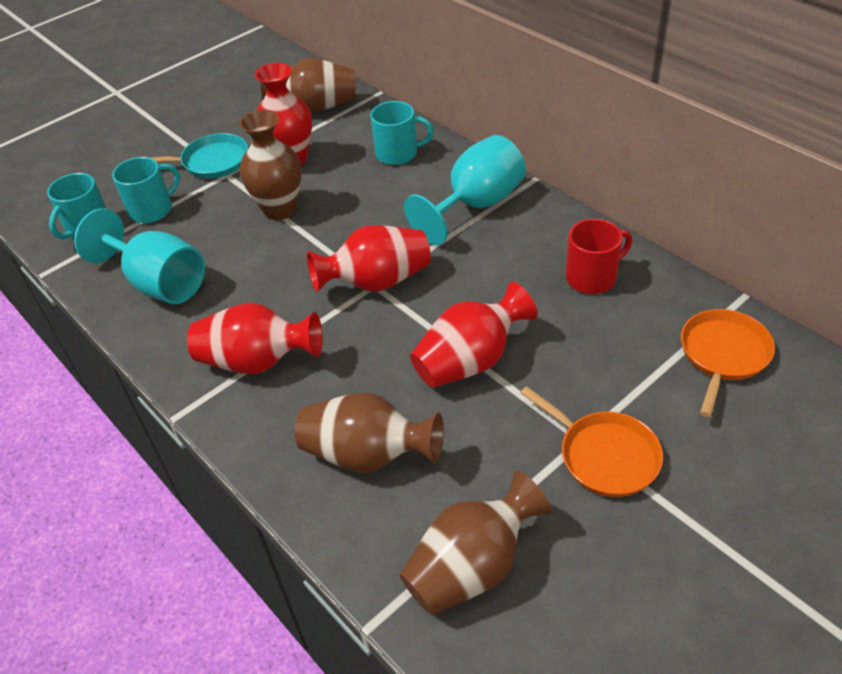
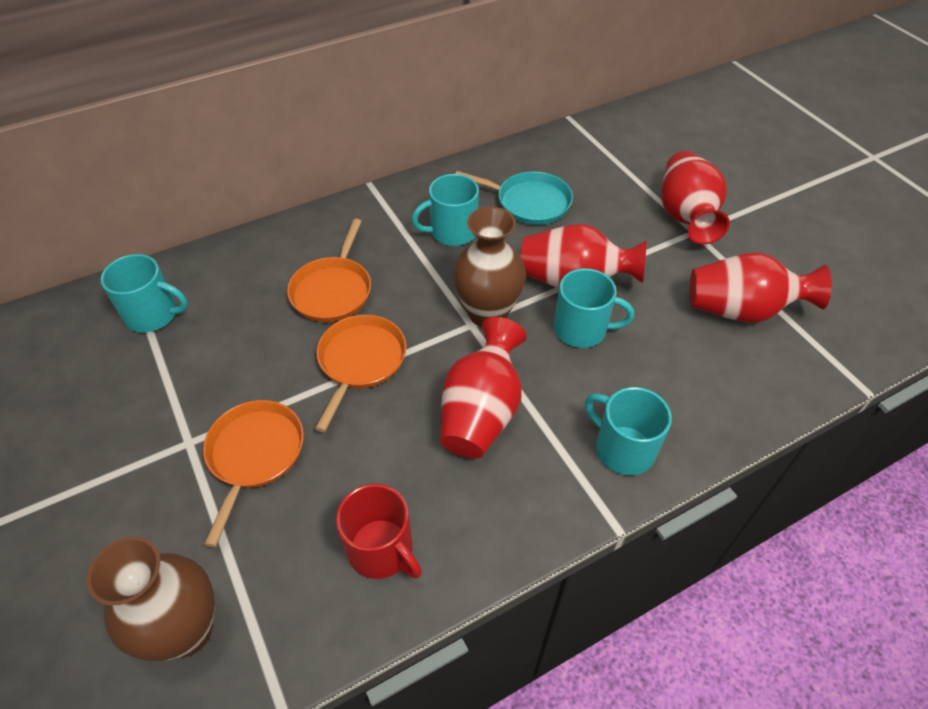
brown vase: [239,110,302,220] [261,58,355,112] [295,393,444,473] [400,471,552,615] = 4 -> [87,536,215,661] [453,206,526,327] = 2
orange pan: [521,386,663,497] [681,309,775,417] = 2 -> [203,400,304,547] [287,219,371,322] [315,315,407,432] = 3
turquoise goblet: [74,208,205,304] [404,135,526,245] = 2 -> none = 0
turquoise mug: [47,173,106,239] [112,157,180,223] [370,101,434,165] = 3 -> [100,254,188,333] [412,174,479,246] [554,268,634,348] [585,387,672,475] = 4

